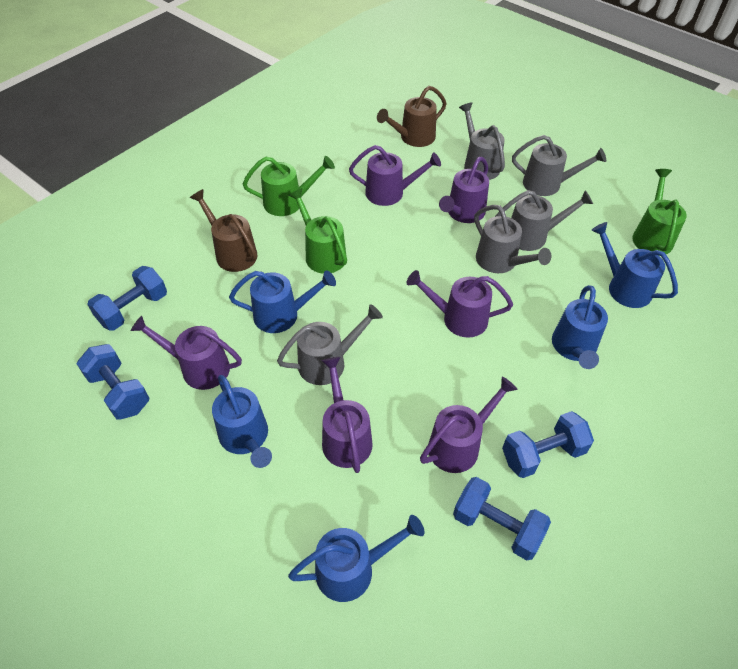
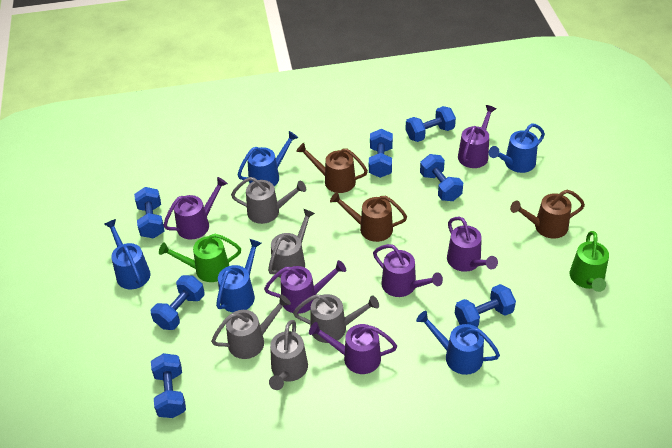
blue dumbbell: [76,344,149,420] [87,266,167,331] [453,477,551,561] [502,411,594,478] = 4 -> [134,187,165,239] [151,275,205,330] [151,353,186,418] [369,129,393,178] [405,106,456,142] [420,154,463,201] [455,284,516,328] = 7
brown watering can: [190,189,258,272] [377,86,447,147] = 2 -> [296,143,368,193] [330,192,407,242] [510,190,585,239] = 3
green watering can: [243,156,335,216] [289,188,347,274] [633,169,687,254] = 3 -> [159,234,241,282] [570,231,609,292] = 2

